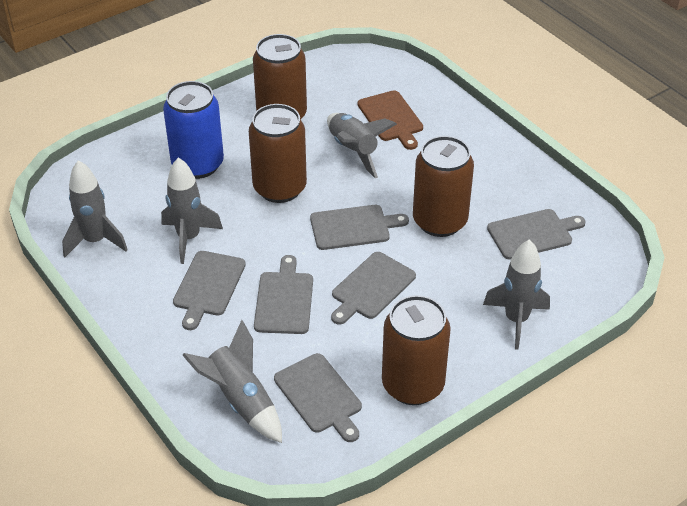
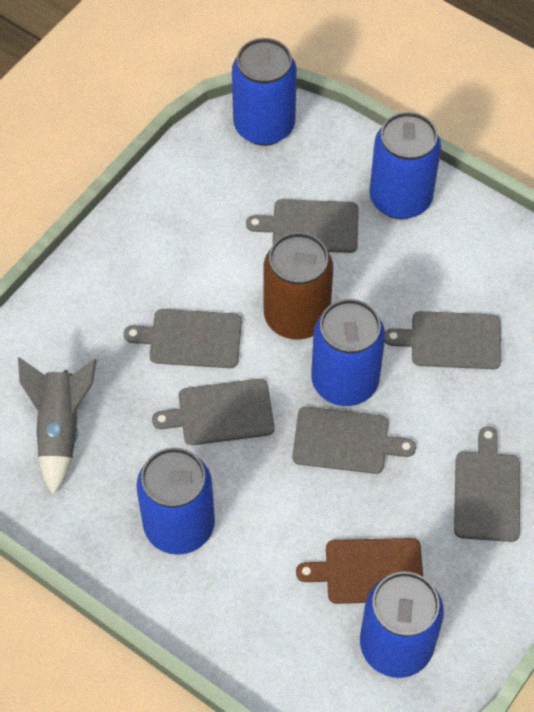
blue can: [163,81,224,179] = 1 -> [136,447,215,555] [232,38,297,146] [311,299,385,406] [360,572,444,678] [370,112,441,219] = 5
brown can: [249,104,307,203] [253,34,307,120] [382,295,451,405] [413,136,474,237] = 4 -> [263,232,333,339] = 1
grey rocket: [62,160,128,257] [161,157,223,264] [182,320,282,443] [327,113,397,178] [483,239,550,350] = 5 -> [18,357,97,495] = 1

